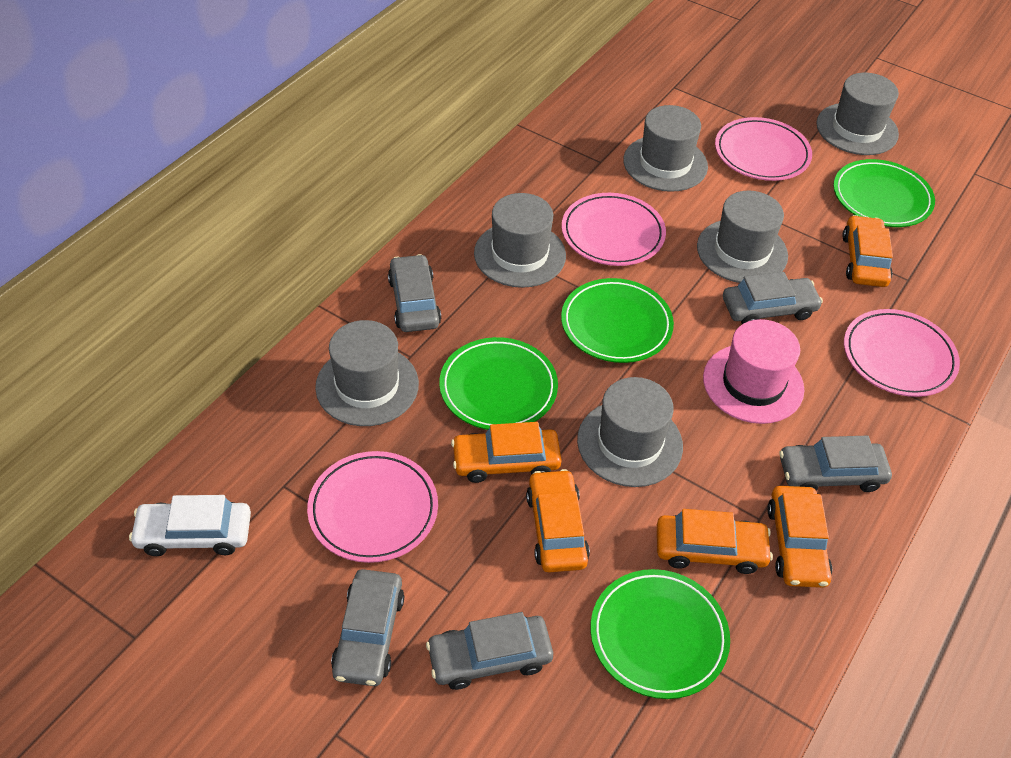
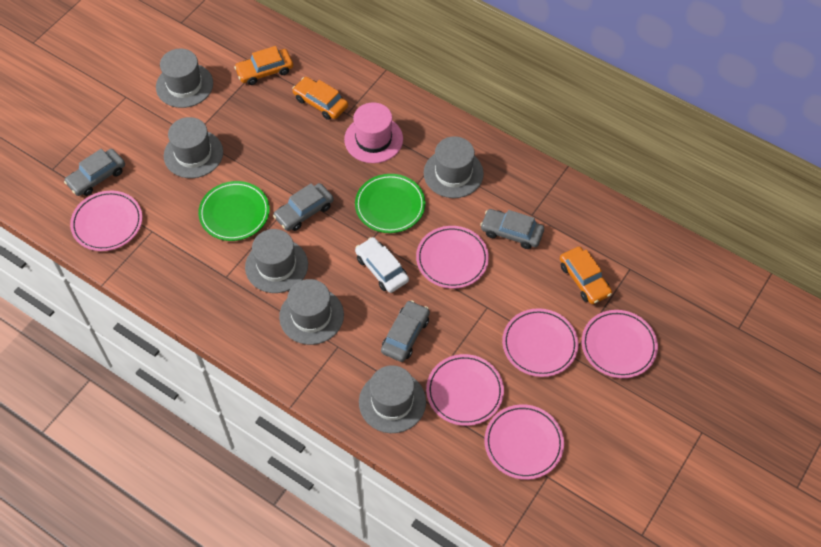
green plate: [439,337,558,430] [561,278,674,363] [590,569,730,699] [833,159,935,227] = 4 -> [198,181,270,241] [355,174,426,233] = 2
grey car: [331,569,404,686] [388,254,441,332] [426,612,553,690] [723,272,823,324] [779,435,892,492] = 5 -> [64,149,125,196] [273,183,334,231] [381,300,430,362] [480,209,544,249] = 4
orange car: [451,422,562,483] [526,469,590,573] [657,509,773,574] [767,486,832,588] [842,215,893,287] = 5 -> [234,46,293,85] [292,77,348,120] [560,247,612,304] = 3
pink plate: [307,451,438,563] [562,193,666,266] [715,117,812,181] [844,309,960,397] = 4 -> [70,191,142,251] [416,226,489,289] [426,354,504,426] [485,404,564,480] [502,308,578,377] [582,310,658,378] = 6

